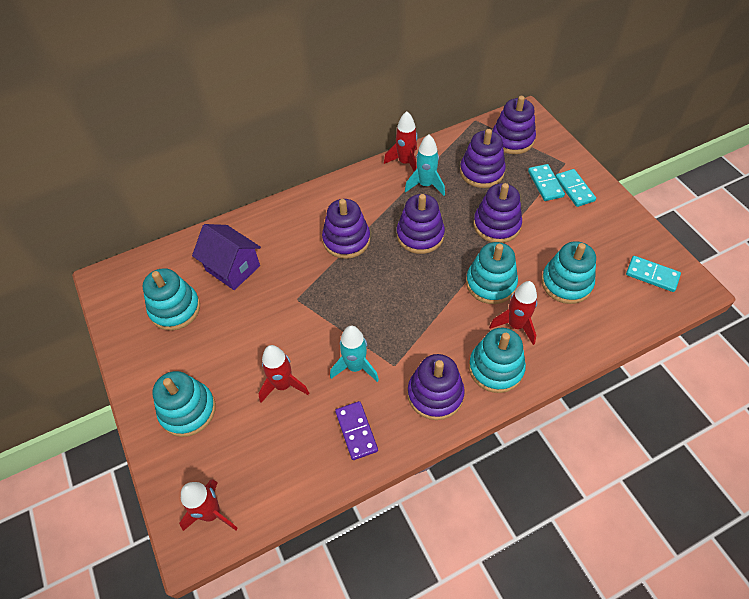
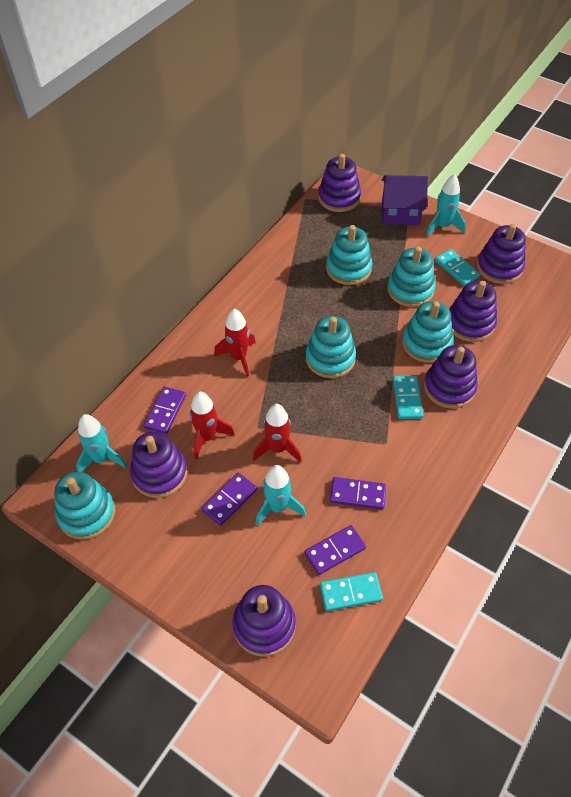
purple domino: [335,401,378,460] = 1 -> [144,386,186,434] [202,473,257,526] [305,525,366,575] [330,477,386,509] = 4
red rocket: [179,480,238,531] [258,345,309,403] [384,111,418,172] [489,281,537,345] = 4 -> [190,392,235,460] [214,308,256,377] [253,404,302,463] = 3
turquoise rocket: [330,326,379,382] [405,134,445,196] = 2 -> [76,414,128,472] [255,465,306,526] [426,174,465,236] = 3

